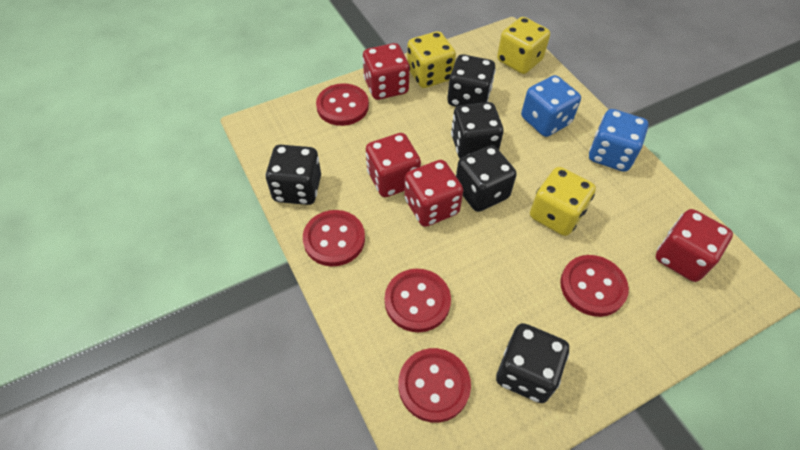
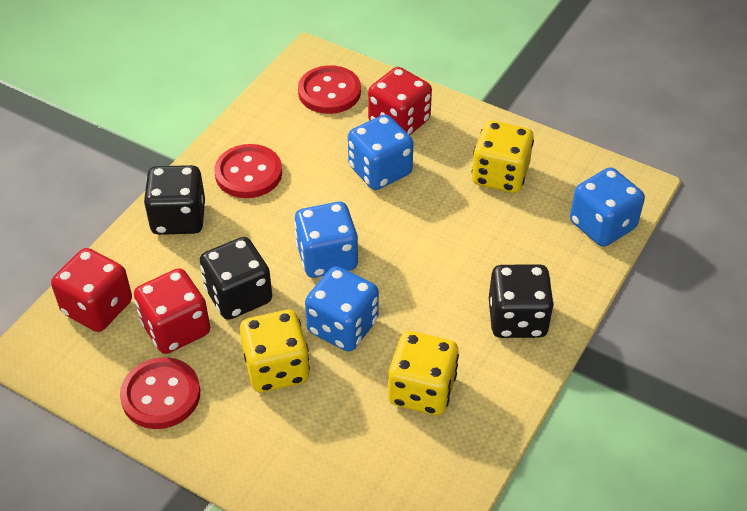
black dice: [266,145,321,205] [447,54,496,107] [451,102,503,159] [456,145,517,212] [496,323,569,403] = 5 -> [144,165,205,235] [200,237,272,320] [489,264,554,338] = 3
blue dice: [521,75,581,137] [589,109,648,172] = 2 -> [294,202,358,278] [305,266,379,351] [348,115,414,190] [570,167,645,247] = 4
red button: [303,210,365,266] [316,83,369,126] [385,269,451,332] [398,348,471,423] [560,255,629,317] = 5 -> [120,357,200,429] [214,144,282,198] [298,65,361,114] = 3
red dice: [363,43,410,100] [366,133,421,197] [404,160,463,227] [655,209,733,282] = 4 -> [51,248,132,332] [134,268,210,354] [368,67,432,135] = 3

